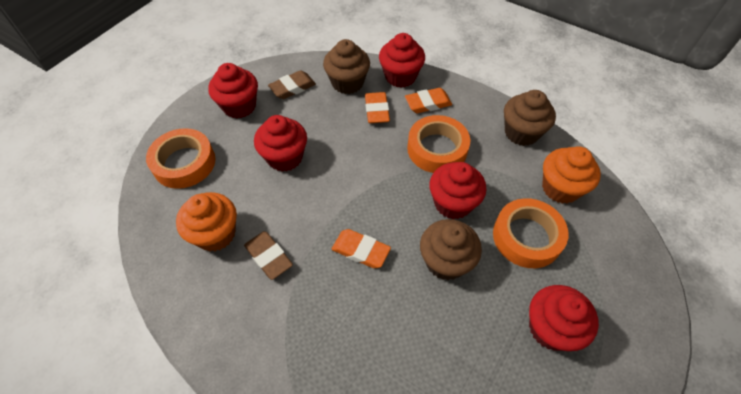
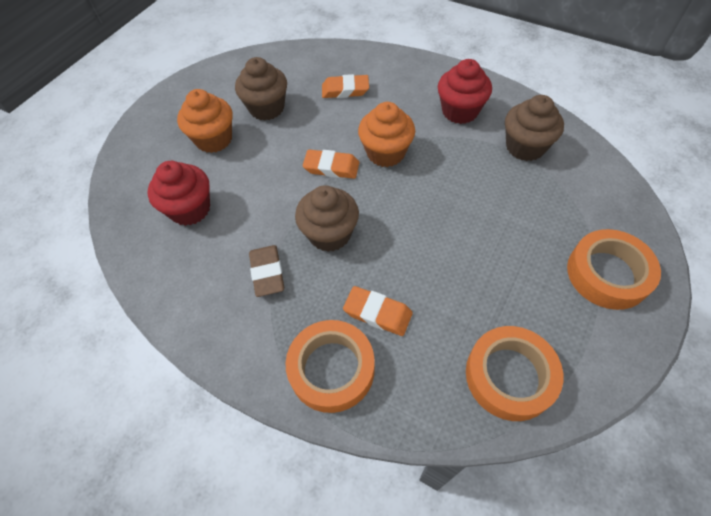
brown eraser: [244,231,293,280] [268,70,316,99] = 2 -> [249,245,284,297] = 1
red cupcake: [208,63,258,118] [254,115,307,172] [379,33,425,88] [429,162,487,219] [529,285,599,351] = 5 -> [148,161,210,226] [438,59,492,124] = 2

